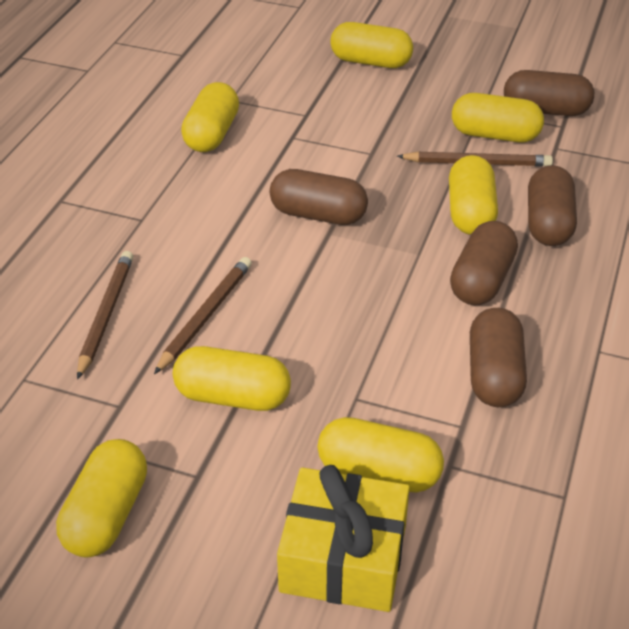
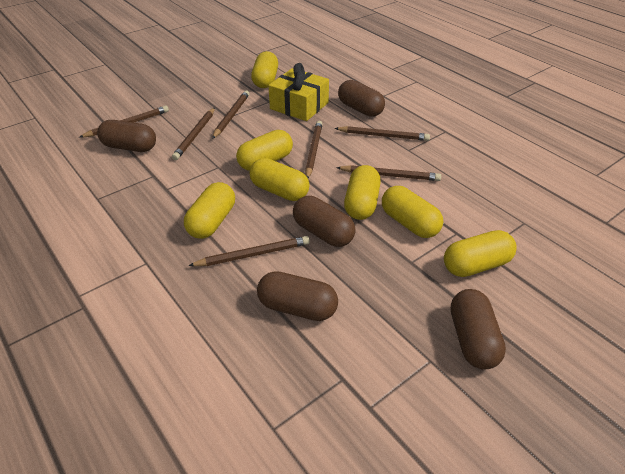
brown pencil: [77,251,133,380] [154,257,252,374] [397,151,553,167] = 3 -> [79,105,169,138] [172,108,215,160] [188,236,310,266] [212,90,250,139] [305,121,322,178] [335,126,430,141] [336,165,441,181] = 7

